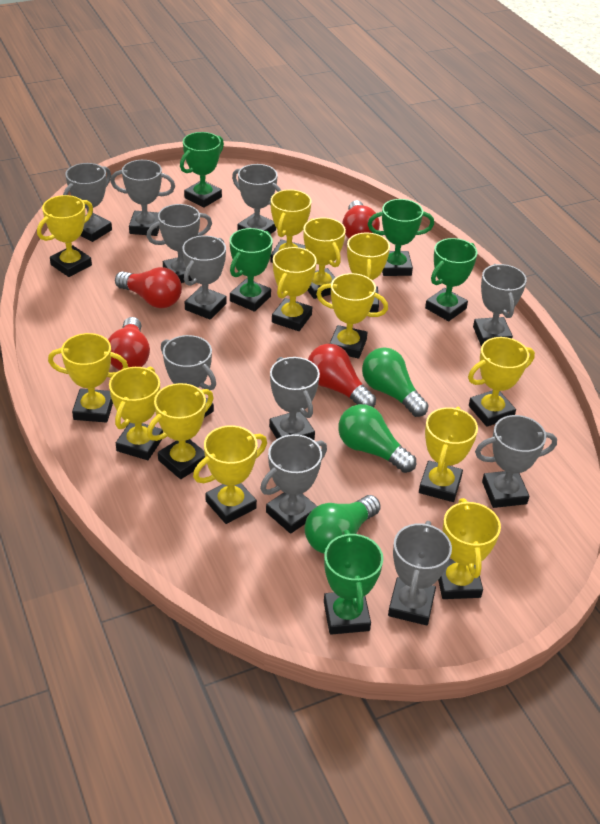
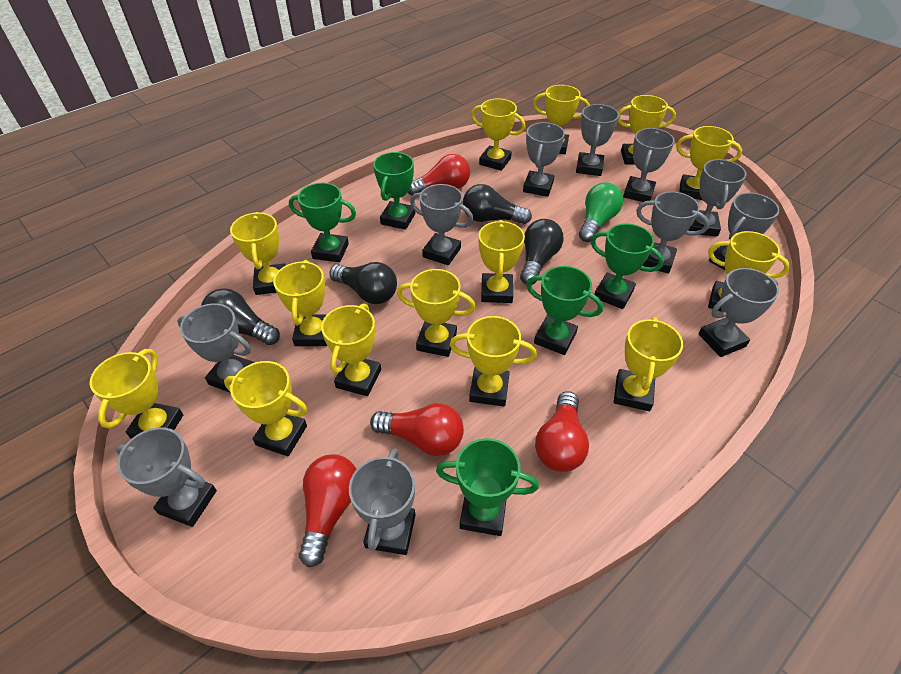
black light bulb: none = 0 -> [201,288,280,345] [329,262,397,304] [463,184,532,224] [520,219,564,285] = 4
green light bulb: [304,495,381,554] [338,404,416,473] [362,348,429,417] = 3 -> [579,182,623,242] = 1
yellow trophy: [37,195,93,277] [48,333,128,423] [109,367,163,460] [147,383,213,479] [193,425,267,524] [270,190,311,263] [272,247,317,331] [303,217,346,299] [316,273,388,359] [347,232,390,313] [419,407,478,502] [438,498,501,599] [468,337,535,427] = 13 -> [89,349,183,439] [224,361,307,456] [230,212,286,295] [273,260,327,346] [321,304,381,396] [397,269,476,357] [450,316,537,407] [471,98,526,171] [478,220,525,303] [533,85,590,154] [614,317,683,411] [618,95,676,165] [676,126,742,200] [708,231,790,312] = 14

